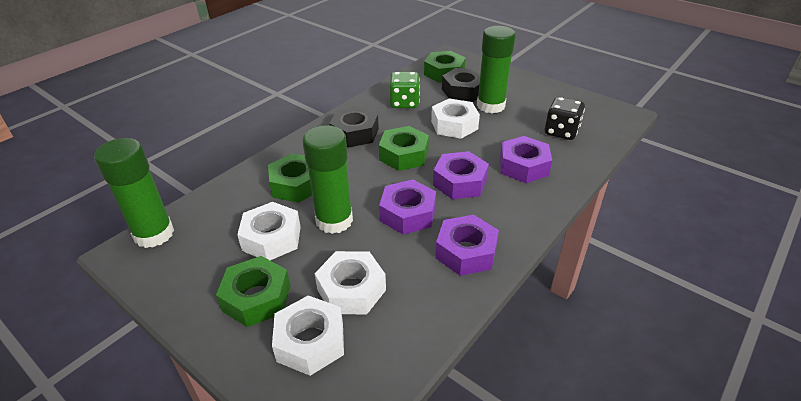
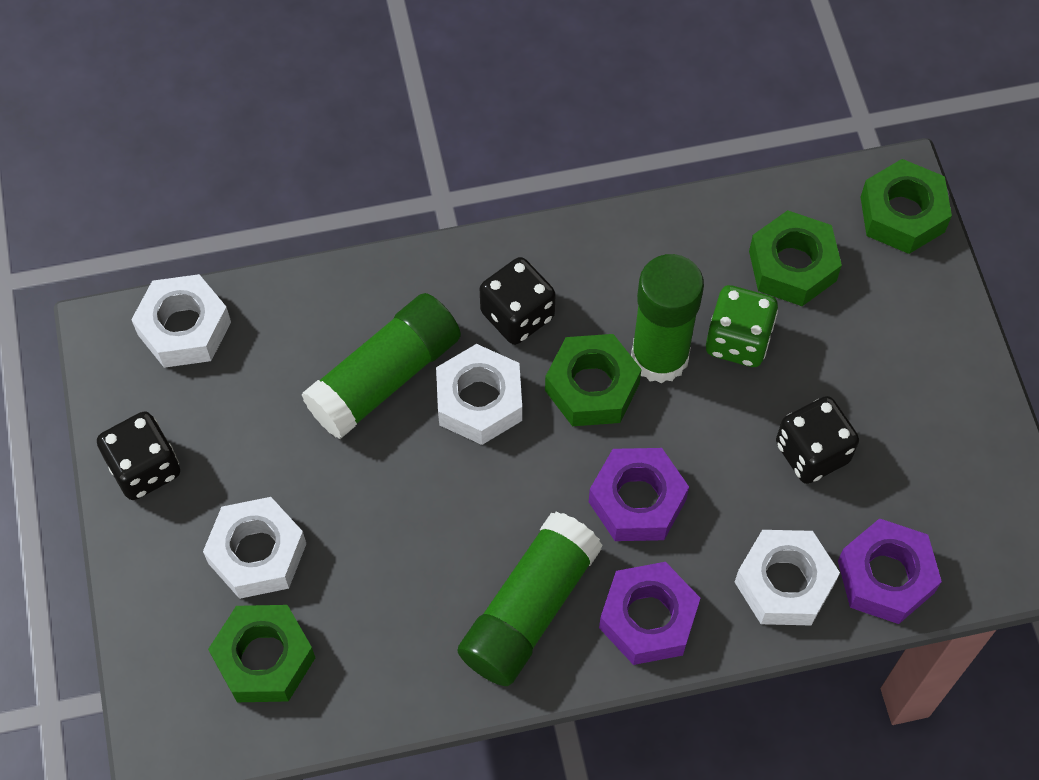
black dice: [545,97,585,140] = 1 -> [97,411,180,500] [480,257,556,345] [776,396,859,484] = 3
black nut: [329,106,379,148] [442,68,481,102] = 2 -> none = 0
purple nut: [379,180,436,235] [433,151,489,199] [435,215,499,276] [500,136,552,183] = 4 -> [589,448,689,541] [599,562,700,665] [838,518,942,624] = 3

